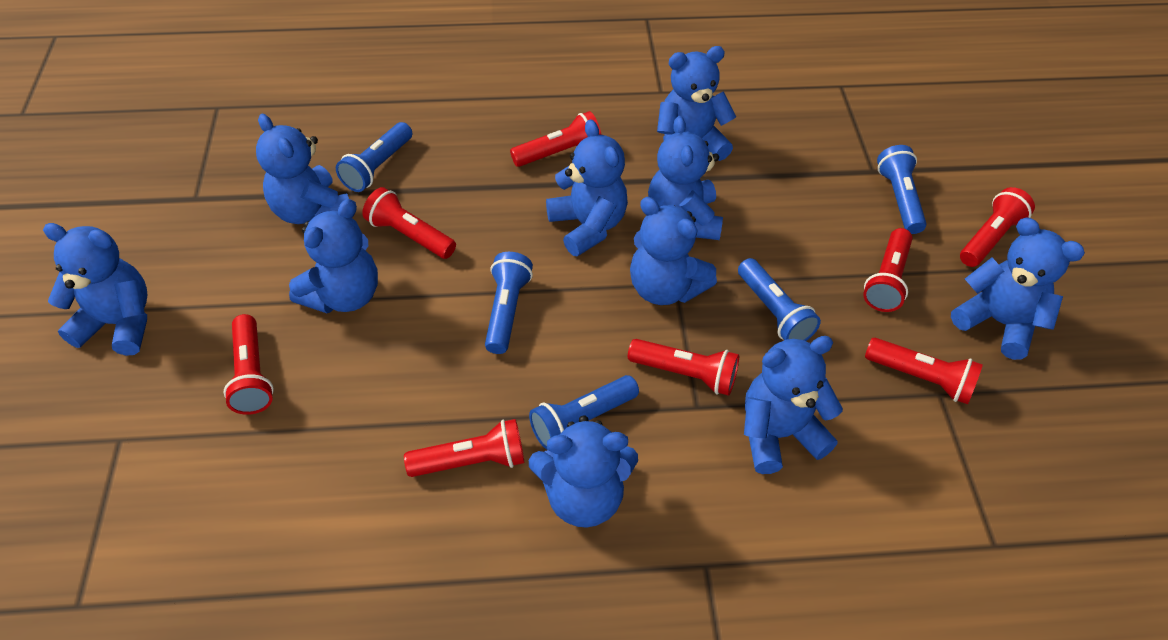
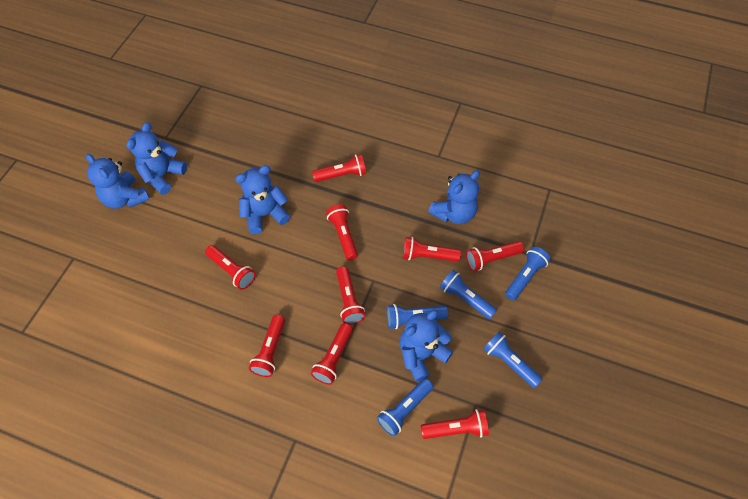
blue teddy bear: [43,223,147,356] [256,114,349,224] [289,199,378,314] [529,415,638,528] [546,119,628,257] [630,197,717,305] [648,116,723,240] [657,46,736,161] [744,336,843,474] [951,218,1085,360] = 10 -> [86,154,150,209] [126,122,187,195] [235,165,290,234] [400,310,453,382] [428,170,480,224] = 5
red flashlight: [224,314,274,415] [362,187,456,259] [404,419,524,477] [510,111,602,167] [628,339,739,396] [863,228,913,312] [865,338,983,404] [960,187,1035,267] = 8 -> [205,245,256,290] [249,315,285,377] [311,323,353,385] [312,154,366,182] [326,204,358,260] [336,267,366,325] [403,237,461,262] [421,409,489,439] [466,241,524,271] = 9

